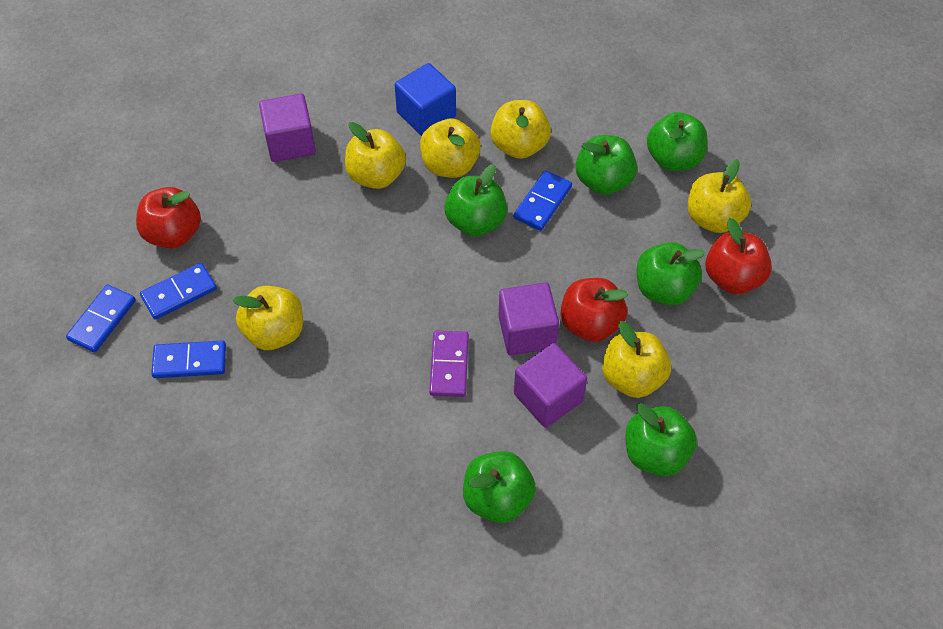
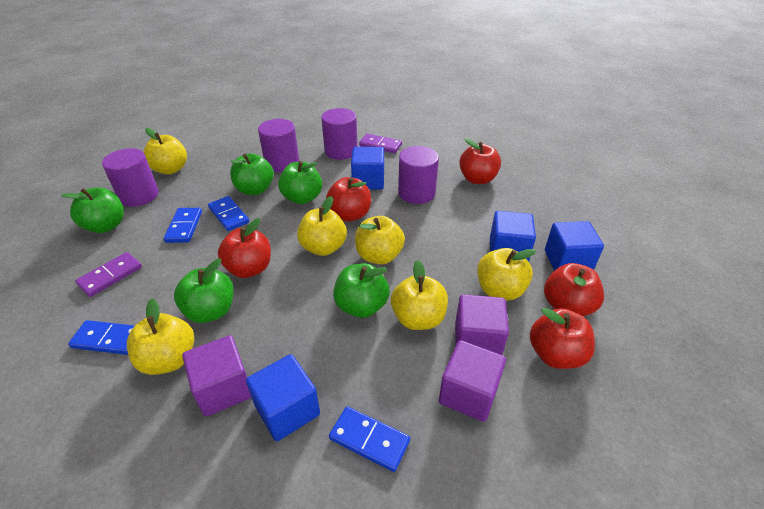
blue cube: [395,63,456,136] = 1 -> [246,354,320,441] [351,147,384,190] [490,211,536,262] [545,221,604,271] = 4
green apple: [444,164,507,237] [463,451,536,523] [575,135,637,195] [625,403,697,476] [637,242,705,306] [647,112,708,171] = 6 -> [61,188,124,233] [174,259,234,323] [230,153,274,195] [278,161,322,204] [333,263,390,318] = 5
purple cylinder: none = 0 -> [102,148,159,207] [258,119,299,172] [321,108,358,160] [398,146,439,204] = 4
purple domino: [429,331,469,397] = 1 -> [75,252,142,297] [359,134,402,153] = 2
red apple: [136,187,201,248] [561,278,628,342] [705,218,772,294] = 3 -> [218,218,271,278] [326,177,371,222] [459,138,501,184] [530,308,595,369] [544,263,604,316] = 5

